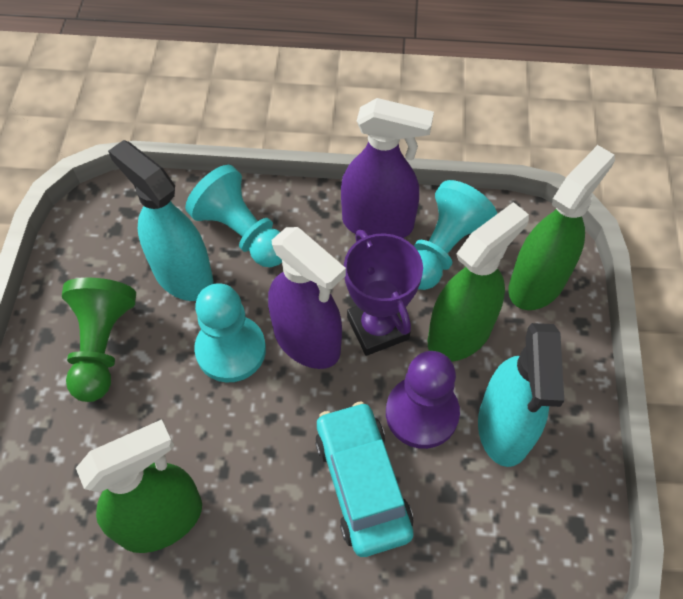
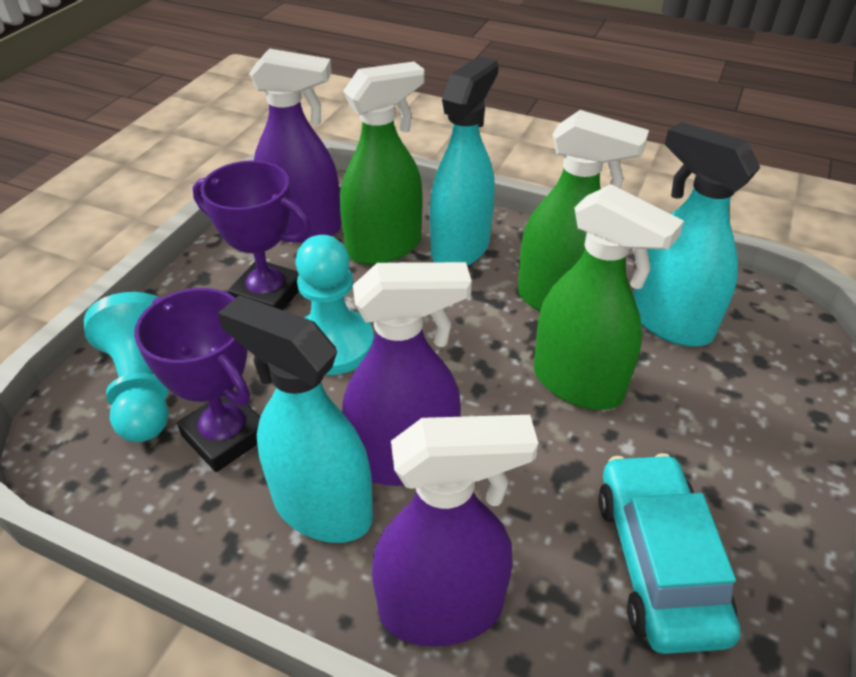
green pawn: [62,278,136,402] = 1 -> none = 0
purple pawn: [386,351,460,449] = 1 -> none = 0
purple spray bottle: [268,227,346,369] [341,98,434,238] = 2 -> [249,48,341,243] [342,262,472,486] [372,415,538,646] = 3
purple trophy: [344,230,423,356] = 1 -> [134,288,260,472] [193,160,311,310] = 2
turquoise pawn: [185,165,282,267] [194,283,266,383] [414,180,497,290] = 3 -> [84,292,169,442] [295,235,374,375] = 2
turquoise spray bottle: [108,140,214,301] [478,323,564,467] = 2 -> [218,295,373,543] [430,56,499,266] [633,122,760,347] = 3

